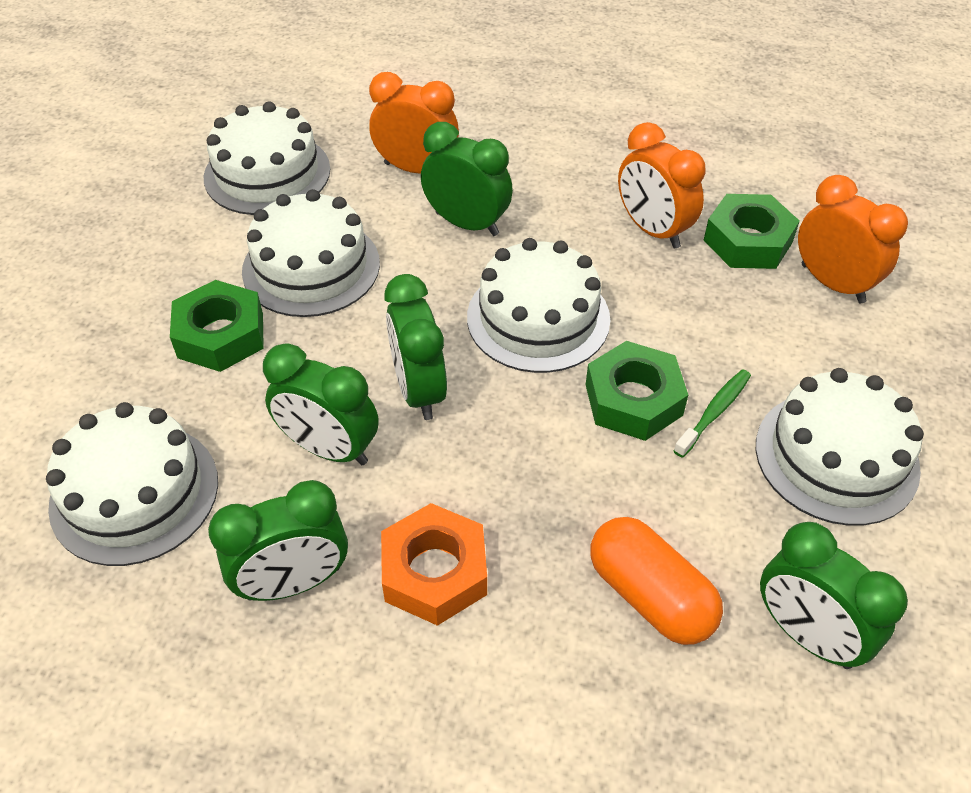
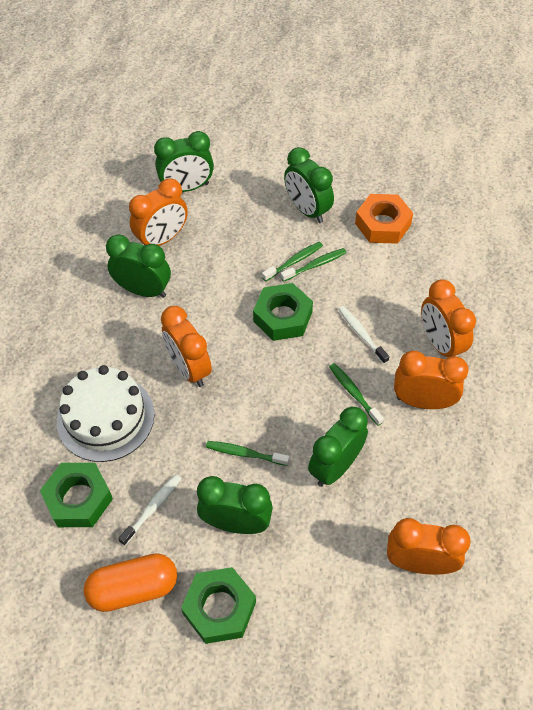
green toothbrush: [674,369,751,458] = 1 -> [206,441,289,466] [262,242,323,282] [281,248,347,282] [329,363,384,426] = 4
orange clock: [369,72,459,173] [618,122,706,249] [798,175,908,303] = 3 -> [129,178,188,246] [161,306,212,387] [387,518,471,575] [394,351,469,409] [421,279,476,357] = 5
white cake: [46,402,218,566] [204,101,330,215] [242,189,380,317] [467,238,610,373] [756,368,924,526] = 5 -> [57,365,154,462] = 1
white toothbrush: none = 0 -> [118,474,182,546] [338,306,389,364] = 2

